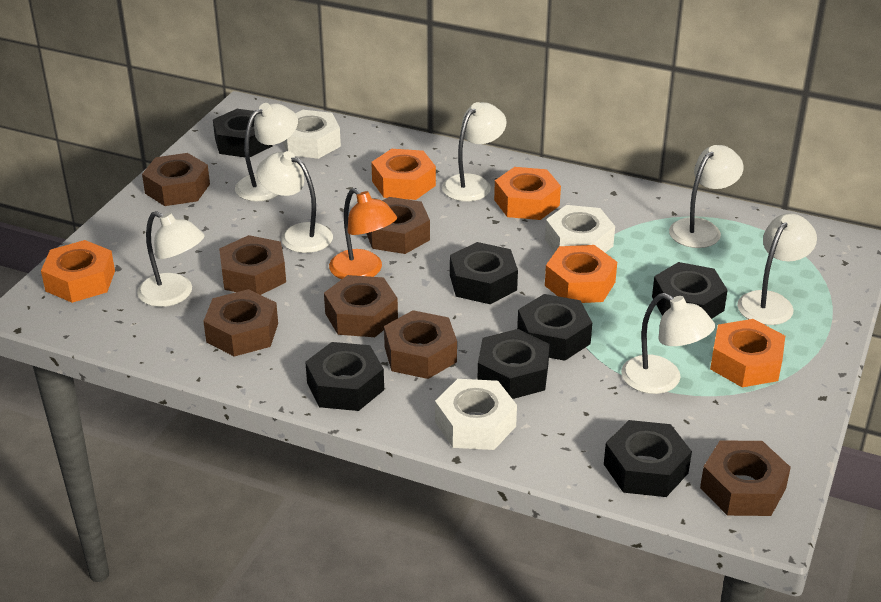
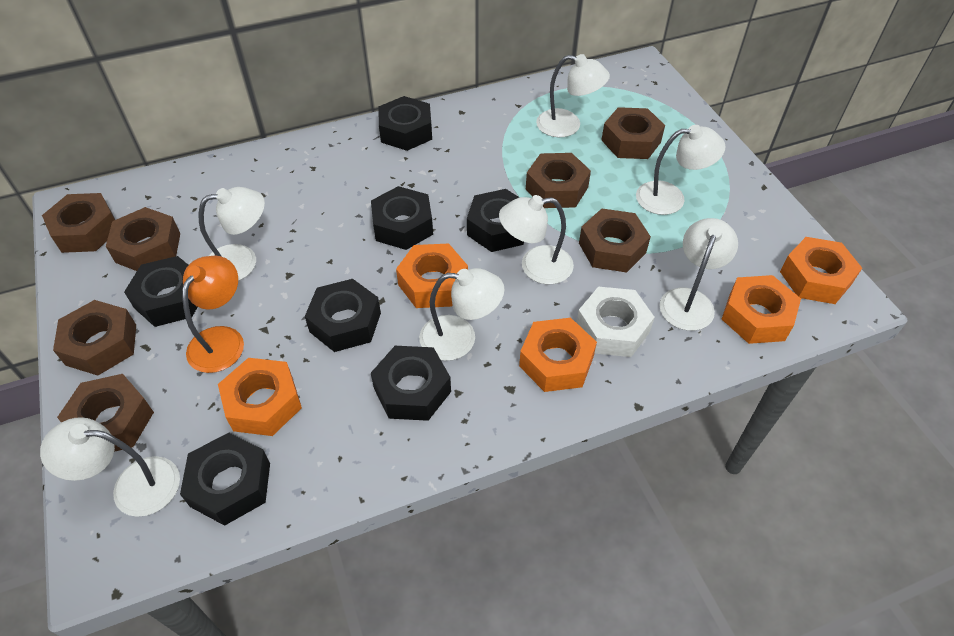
white nut: [283,110,341,159] [435,379,517,450] [545,205,615,253] = 3 -> [576,287,655,357] = 1

